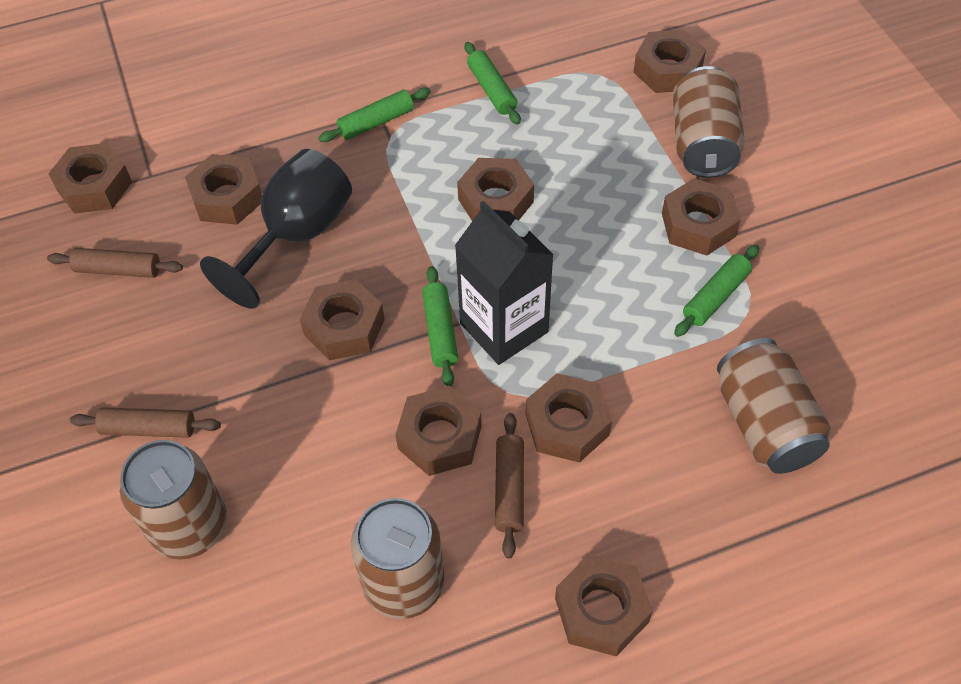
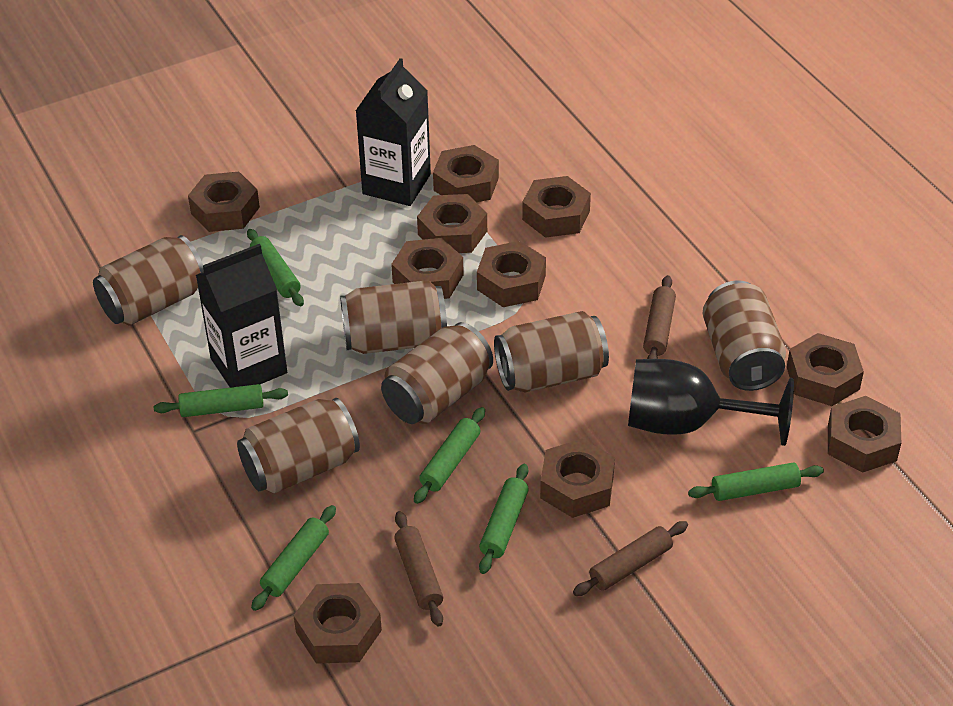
black carton: [455,201,554,365] = 1 -> [196,244,287,388] [356,58,431,206] = 2
brown can: [120,440,227,560] [351,498,445,619] [673,66,745,178] [717,338,831,474] = 4 -> [93,235,204,325] [237,398,360,494] [340,280,447,354] [381,322,493,424] [494,311,609,392] [703,280,786,391] = 6
brown nut: [48,143,132,214] [185,154,262,225] [300,279,385,360] [395,386,482,476] [457,158,534,221] [525,373,612,463] [555,554,652,656] [633,30,706,93] [662,178,741,256] = 9 -> [188,172,260,232] [293,583,382,664] [391,238,464,299] [417,194,487,253] [433,145,499,202] [477,241,546,307] [522,176,591,238] [540,439,615,518] [787,333,864,406] [828,396,901,473] = 10
green rolling pin: [319,88,431,142] [422,266,458,387] [465,42,521,125] [674,245,759,337] = 4 -> [154,384,288,417] [247,229,304,306] [251,505,336,611] [414,407,485,504] [479,464,529,574] [688,462,824,501] = 6

